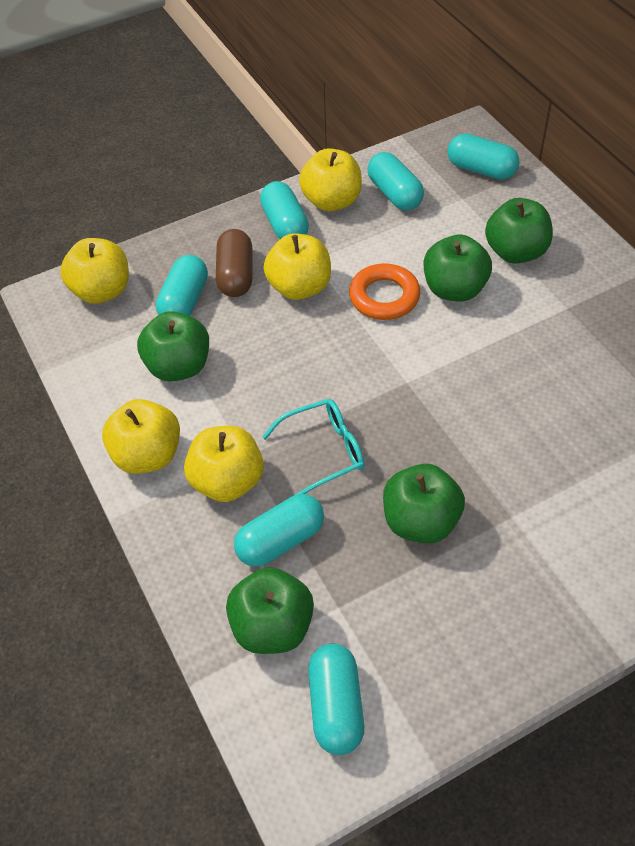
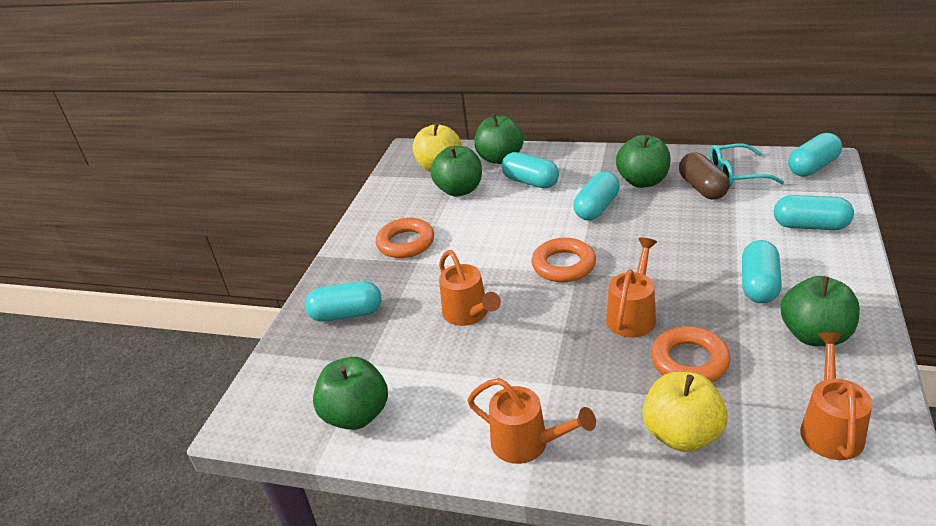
orange ring: [349,263,420,320] = 1 -> [376,218,434,258] [532,238,596,282] [651,326,731,382] = 3
orange watering can: none = 0 -> [439,250,501,326] [467,378,596,464] [606,238,657,338] [800,332,873,460] = 4
yellow apple: [60,238,129,304] [102,399,180,474] [184,426,264,502] [264,233,331,300] [299,148,362,211] = 5 -> [412,123,461,172] [642,372,728,452] = 2

